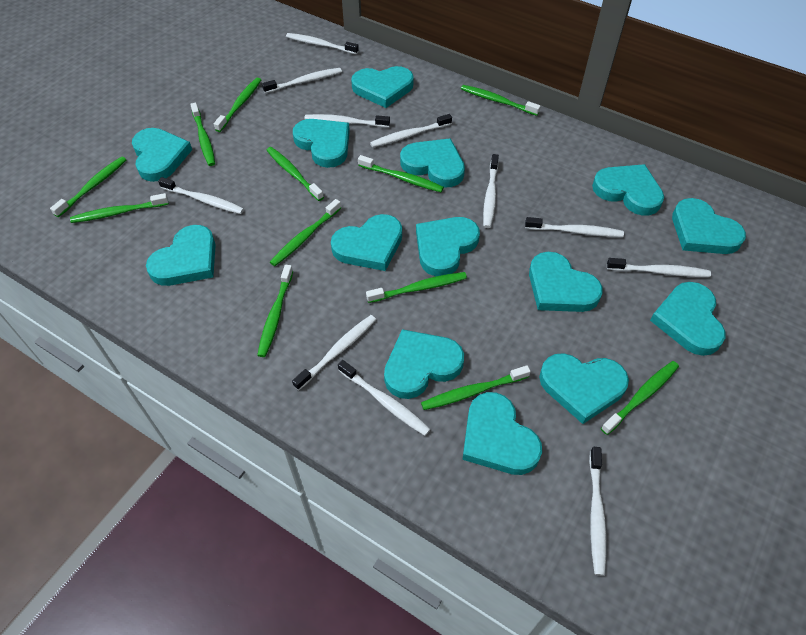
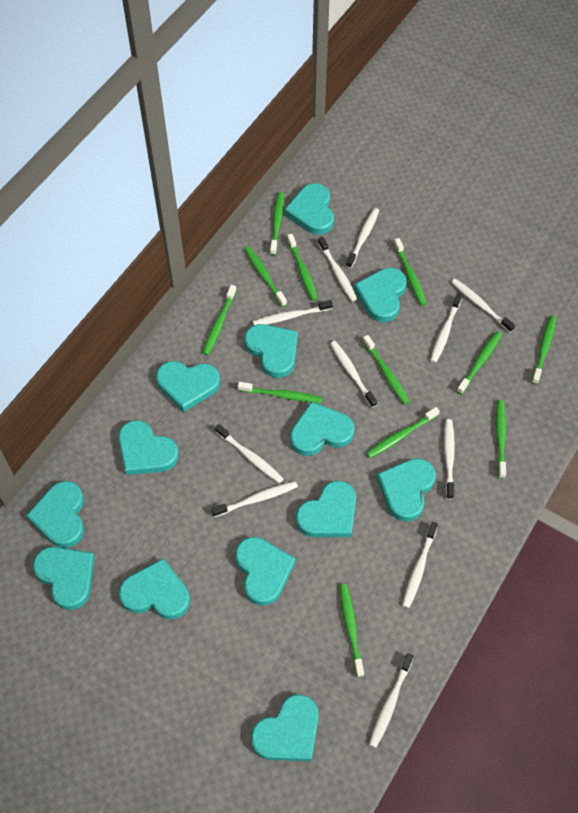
turquoise heart: [132,128,192,182] [146,225,216,286] [293,119,350,168] [331,214,402,271] [351,66,414,108] [384,329,464,399] [400,138,465,188] [416,217,480,276] [462,392,542,475] [529,252,603,312] [539,353,629,424] [592,164,664,216] [650,282,725,356] [672,198,746,254] = 14 -> [26,481,84,548] [33,547,95,610] [118,420,179,475] [119,558,190,619] [156,361,220,412] [235,537,295,606] [245,324,298,378] [251,694,319,761] [285,183,334,235] [290,401,355,456] [296,481,356,537] [354,268,407,322] [377,458,436,522] = 13

